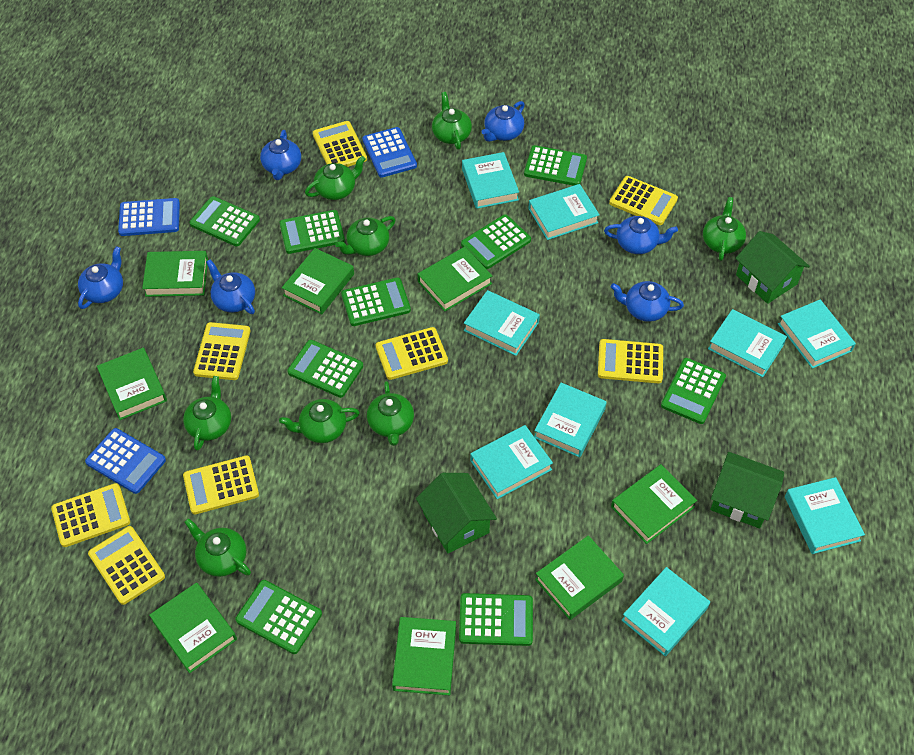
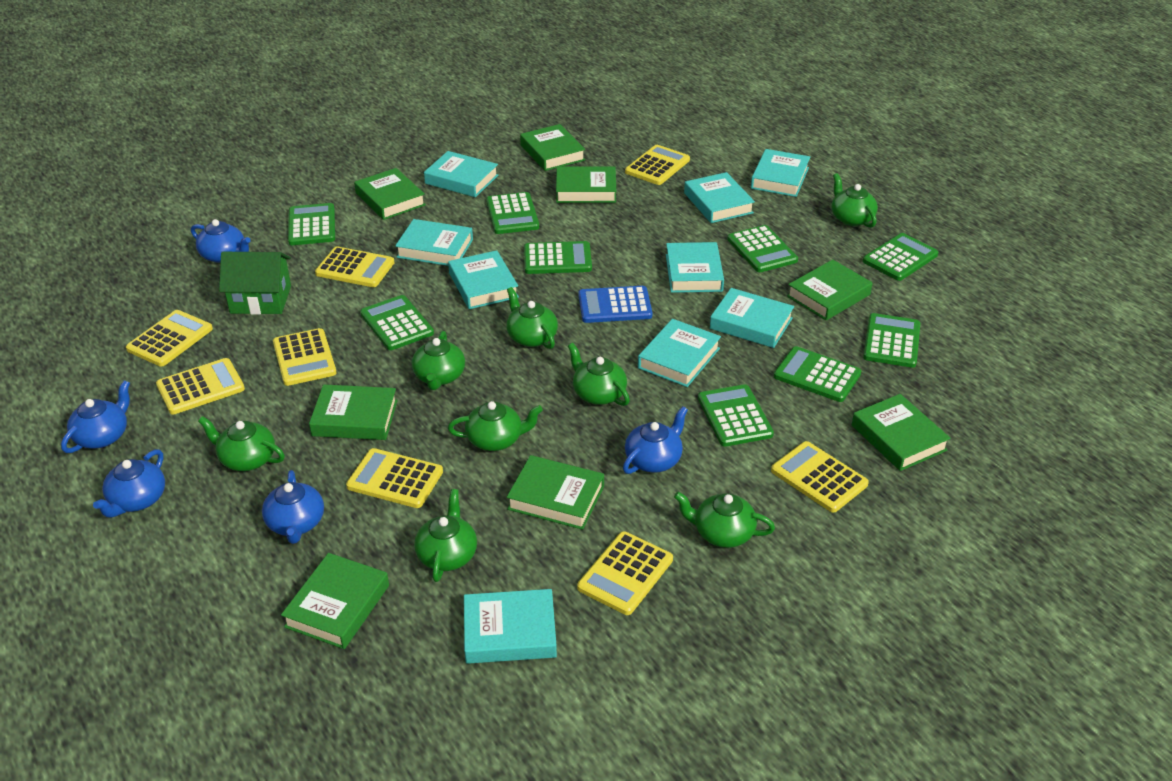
blue calculator: [85,428,166,494] [118,198,180,236] [362,127,417,178] = 3 -> [578,286,653,323] = 1
blue teapot: [78,246,123,309] [206,260,255,314] [260,130,301,180] [481,101,524,142] [604,216,678,254] [611,281,684,322] = 6 -> [61,380,130,453] [93,449,165,518] [191,219,251,263] [262,470,324,544] [623,406,688,474] = 5
green house: [416,473,497,554] [710,452,784,529] [735,231,810,304] = 3 -> [219,252,291,315] = 1

